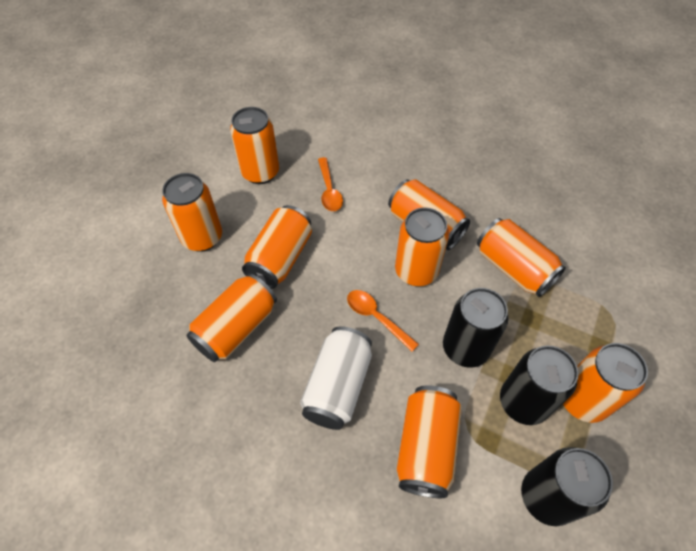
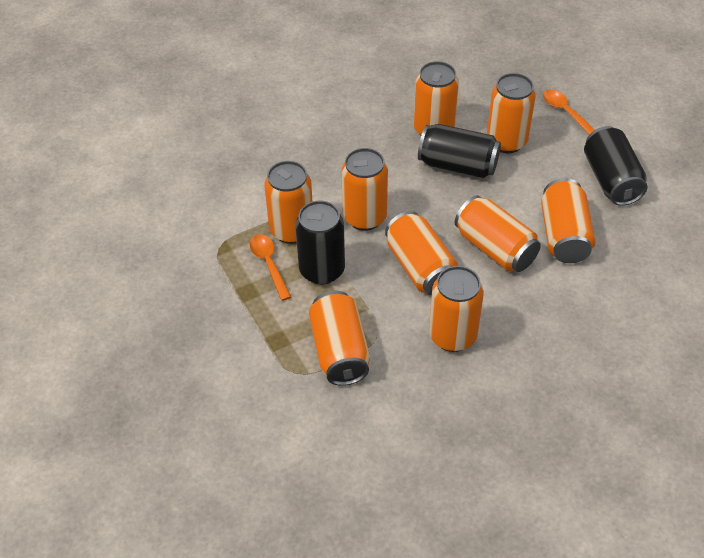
white can: [300,326,372,430] = 1 -> none = 0

